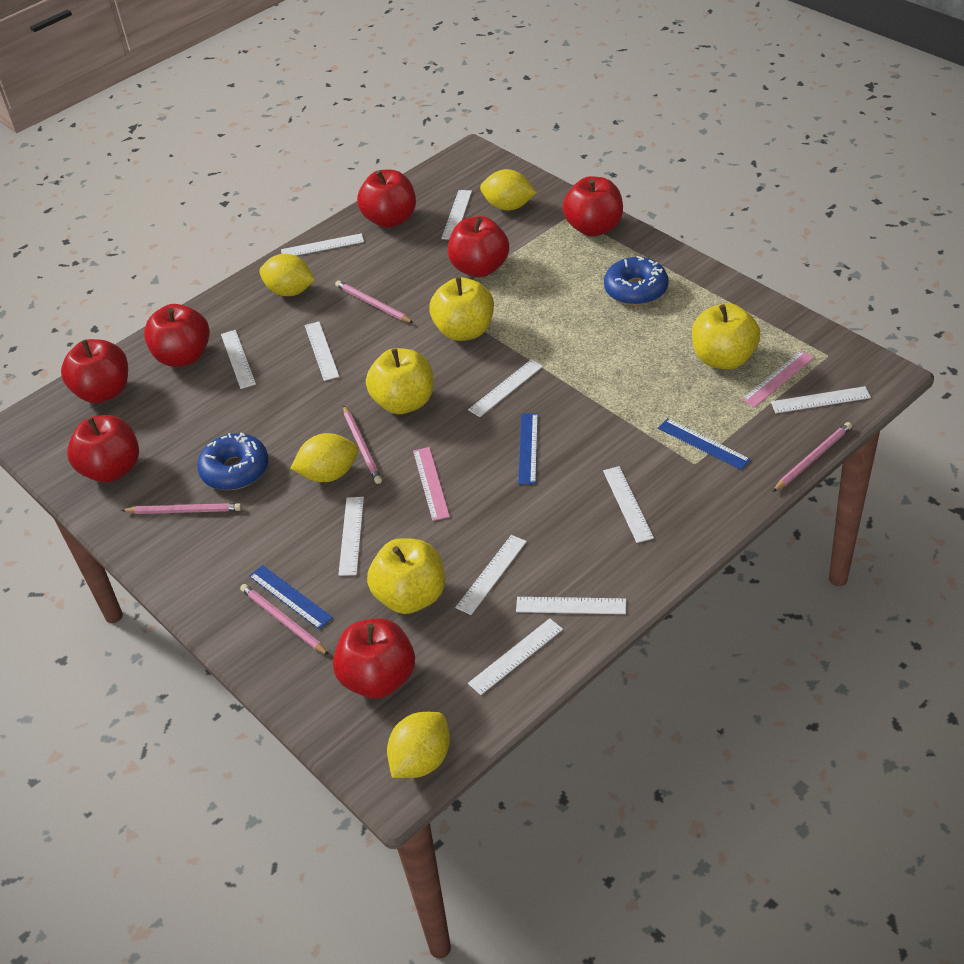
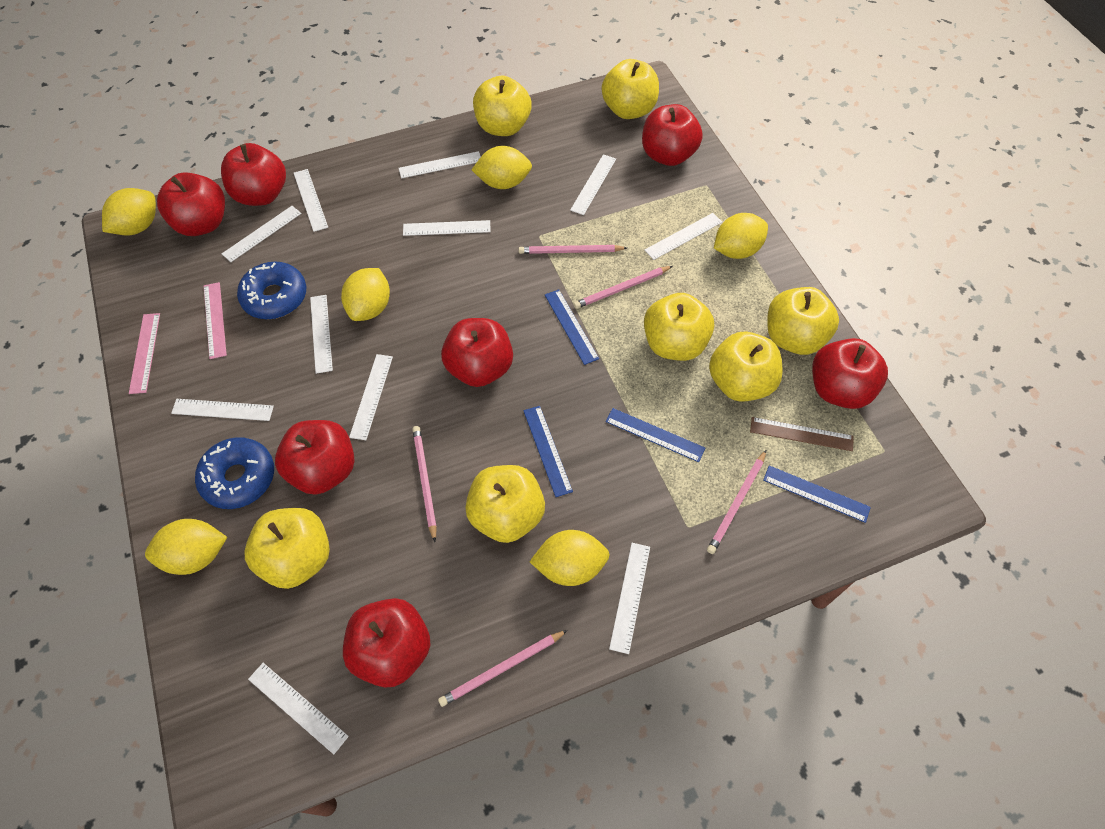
blue ruler: [249,565,333,629] [518,413,538,484] [658,418,751,470] = 3 -> [523,406,573,497] [545,289,599,365] [606,408,705,462] [763,465,871,523] = 4
brown ruler: none = 0 -> [750,417,854,451] = 1
yellow apple: [366,348,433,414] [367,538,445,614] [429,277,494,341] [692,303,760,369] = 4 -> [244,508,330,589] [465,465,545,543] [473,76,531,136] [602,59,659,119] [644,293,714,361] [709,332,783,402] [768,287,839,355] = 7
yellow lemon: [259,254,315,296] [290,433,358,482] [387,712,450,778] [480,169,536,210] = 4 -> [102,188,156,236] [145,519,227,575] [341,268,390,321] [471,146,532,189] [530,530,610,586] [714,213,768,259] = 6

